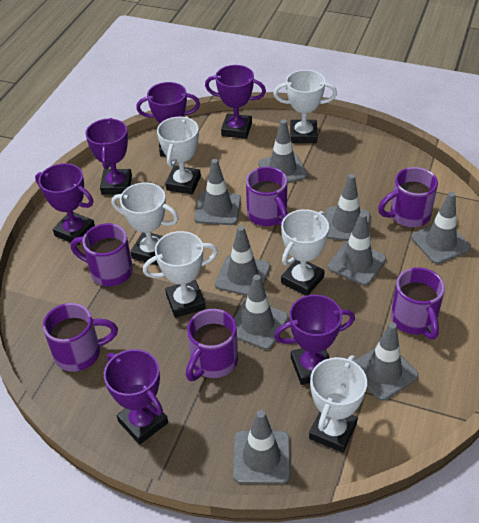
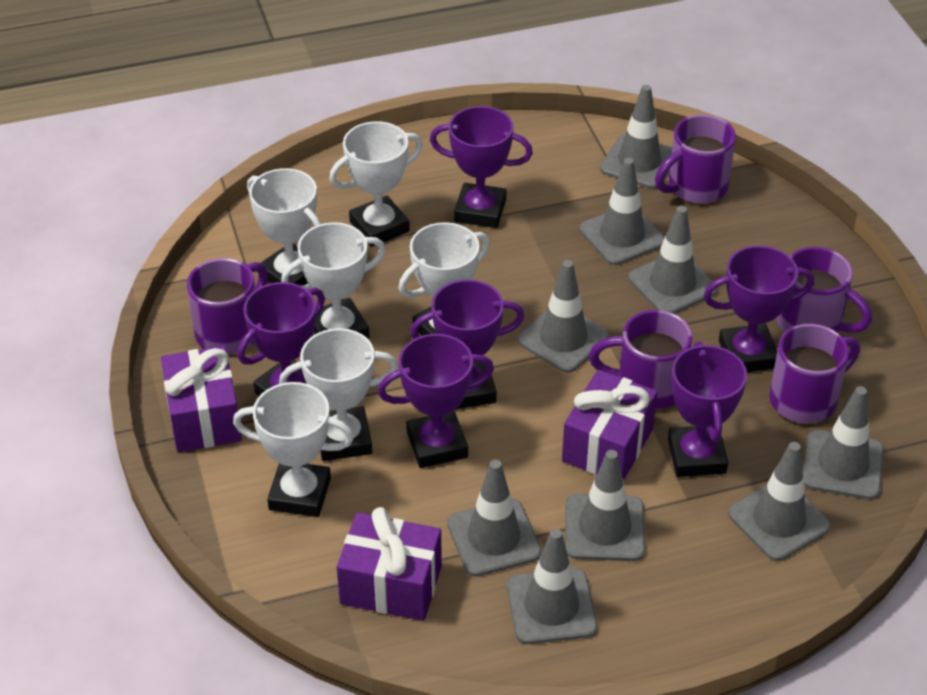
purple gift: none = 0 -> [161,346,242,452] [337,507,442,621] [562,370,658,481] = 3
purple mug: [43,303,118,372] [70,223,133,286] [186,309,238,381] [246,167,288,226] [378,167,438,227] [391,267,445,340] = 6 -> [187,258,268,354] [589,310,692,409] [655,114,736,204] [769,324,860,424] [777,247,872,333] = 5

